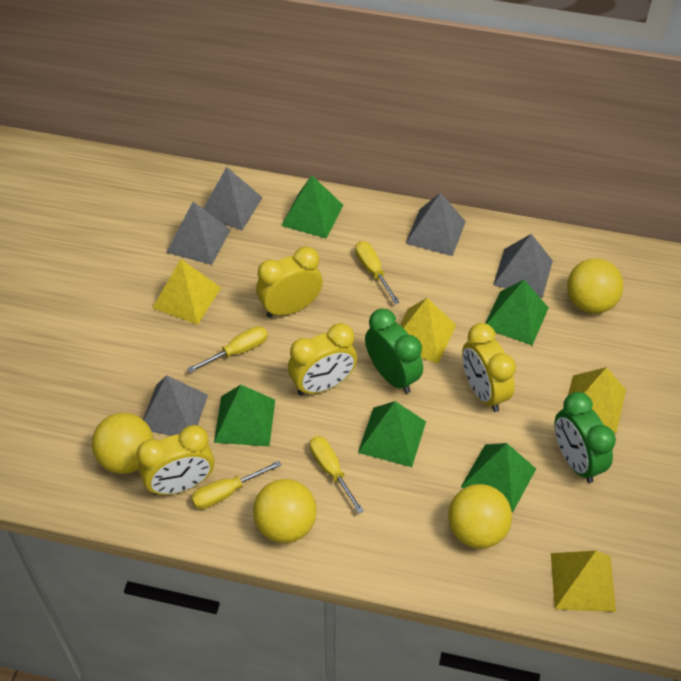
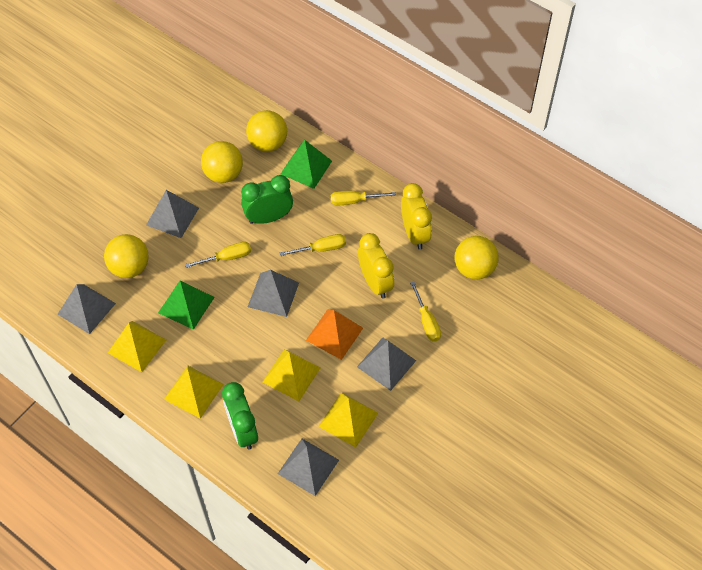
green pyramid: [214,385,275,446] [281,175,343,239] [358,401,426,467] [461,443,536,513] [485,280,548,345] = 5 -> [158,280,215,330] [281,140,332,189] = 2
orange pyramid: none = 0 -> [306,309,363,360] = 1
yellow clock: [137,425,214,495] [256,246,323,318] [288,323,357,395] [462,323,516,412] = 4 -> [358,233,394,299] [401,183,432,250] = 2

